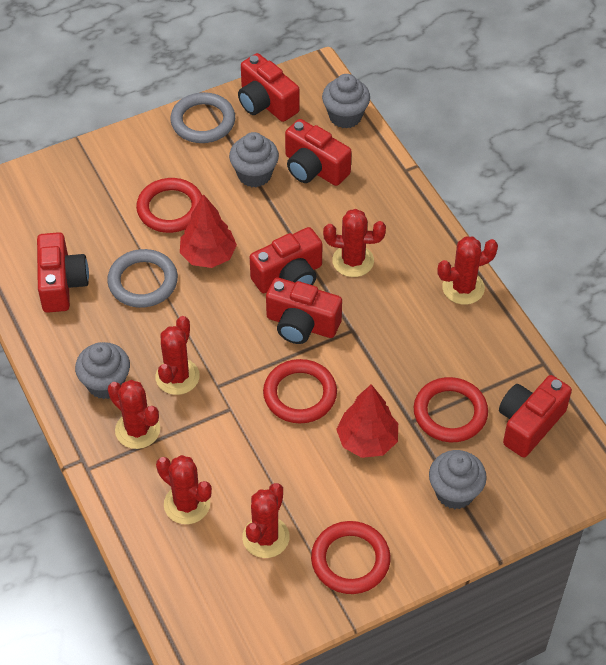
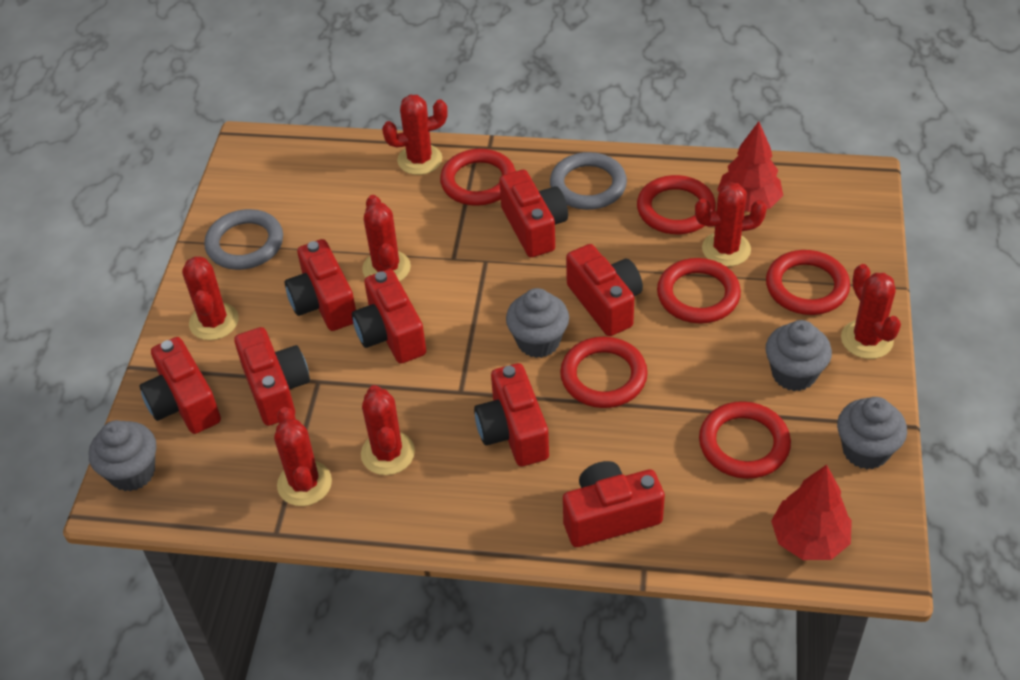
red cactus: [108,380,160,449] [156,316,200,395] [156,455,212,524] [242,483,290,558] [323,209,386,277] [437,236,498,305] = 6 -> [182,256,239,340] [274,407,332,506] [361,385,415,475] [362,195,411,282] [382,95,448,175] [695,182,767,267] [841,264,901,359] = 7
red camera: [37,232,89,313] [238,53,300,122] [250,227,322,293] [266,277,342,344] [285,119,352,186] [499,375,572,457] = 6 -> [139,337,221,434] [234,327,310,426] [285,239,356,331] [352,269,426,364] [474,363,549,466] [499,170,568,257] [563,461,665,547] [566,244,643,336] = 8
red ring: [136,178,202,233] [263,359,337,423] [311,521,391,594] [414,377,488,442] = 4 -> [440,149,516,206] [560,337,648,408] [637,175,716,234] [657,258,741,324] [699,401,791,479] [766,250,850,315] = 6

